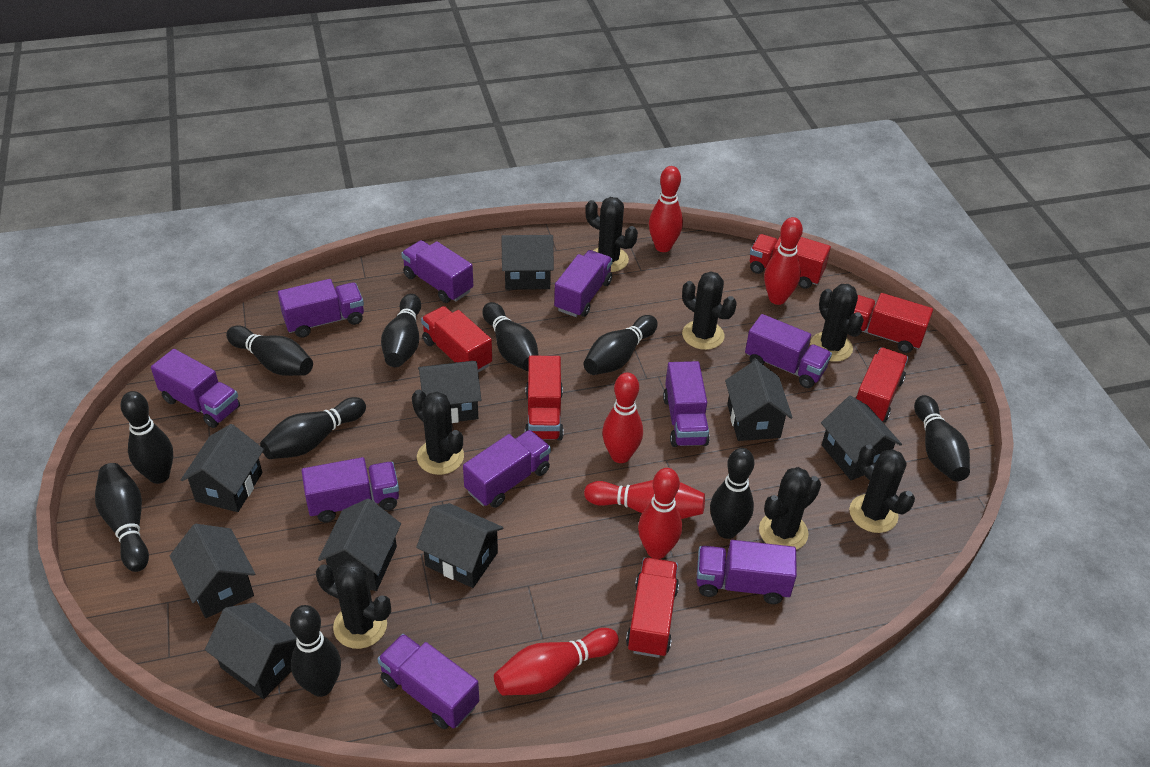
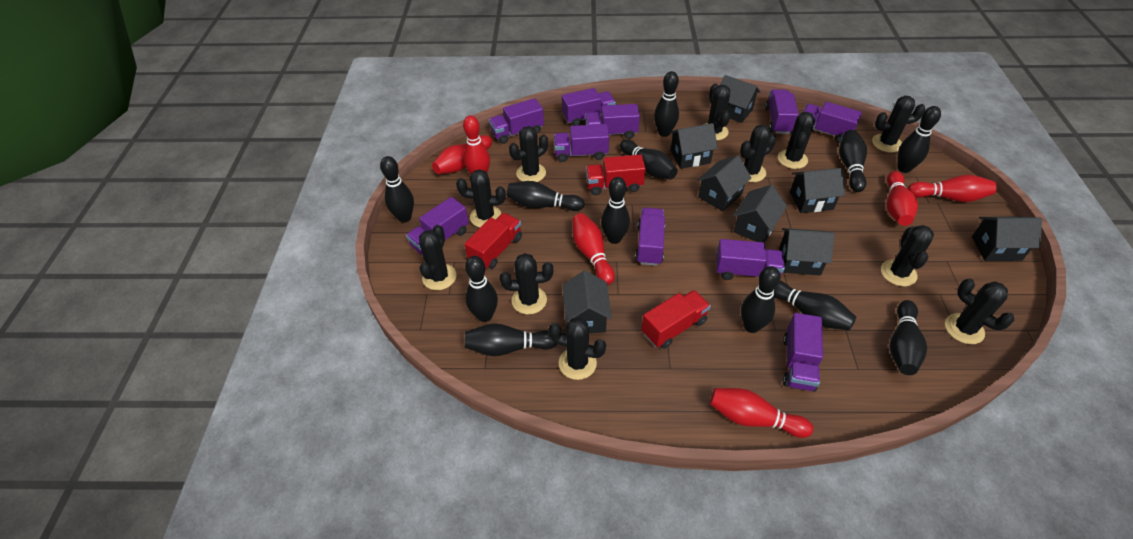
black bowling pin: [95,463,149,572] [120,391,173,484] [226,326,313,376] [260,397,366,459] [290,605,341,697] [381,294,421,367] [482,302,539,371] [584,315,658,375] [710,448,754,539] [914,395,970,482] = 10 -> [380,156,414,223] [465,256,498,322] [465,323,558,356] [507,181,585,211] [601,177,630,244] [620,139,677,179] [654,71,679,137] [741,266,781,333] [773,281,856,330] [839,130,867,192] [889,300,927,375] [897,106,941,173] = 12
black cactus: [316,561,391,649] [412,390,464,475] [585,197,638,272] [682,271,737,350] [759,467,821,550] [810,284,864,362] [849,444,915,533] = 7 -> [419,225,457,290] [456,169,506,228] [500,253,553,314] [509,126,548,182] [549,317,606,380] [703,84,730,140] [740,125,776,182] [778,112,815,169] [872,96,925,152] [881,225,934,287] [945,279,1014,344] = 11
black house: [170,524,255,618] [181,424,264,512] [205,603,297,699] [318,499,401,591] [416,503,504,588] [418,361,481,423] [501,235,554,290] [725,360,793,441] [821,396,902,480] = 9 -> [563,271,612,333] [670,123,718,169] [697,155,751,211] [720,75,760,123] [733,185,787,242] [779,228,835,275] [790,168,845,213] [972,217,1042,261] = 8
red truck: [421,306,492,372] [525,356,564,441] [626,557,679,658] [750,234,831,289] [850,293,933,353] [856,347,908,422] = 6 -> [464,213,522,269] [586,154,646,195] [641,290,711,349] = 3

